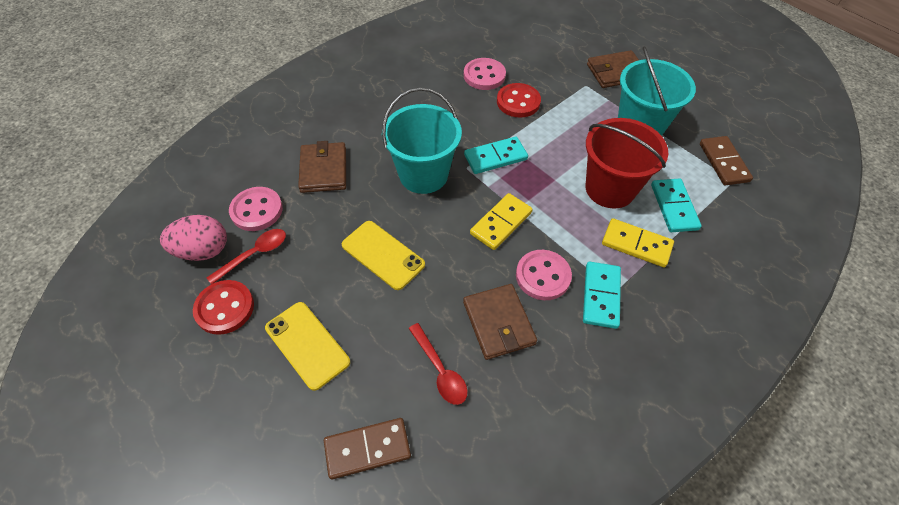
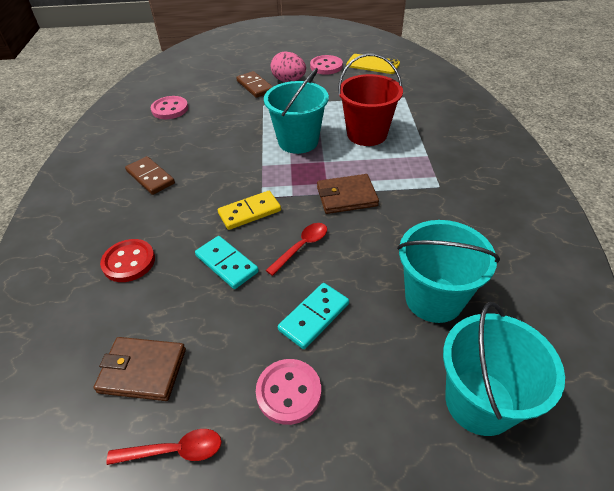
brown wallet: [298,141,346,193] [463,284,537,360] [587,50,639,88] = 3 -> [93,337,186,401] [317,174,379,214] = 2
red button: [193,280,254,335] [497,83,541,118] = 2 -> [100,239,155,282] = 1
turquoise bucket: [382,87,462,194] [618,46,696,136] = 2 -> [264,68,329,154] [397,220,500,323] [443,302,565,436] = 3
turquoise domino: [464,137,528,174] [583,262,621,329] [651,178,702,232] = 3 -> [195,236,259,289] [278,283,349,349] = 2
yellow domino: [470,193,533,250] [602,218,674,267] = 2 -> [218,191,281,230] = 1
yellow phone: [265,302,350,391] [342,221,425,290] = 2 -> [346,54,400,74] = 1

